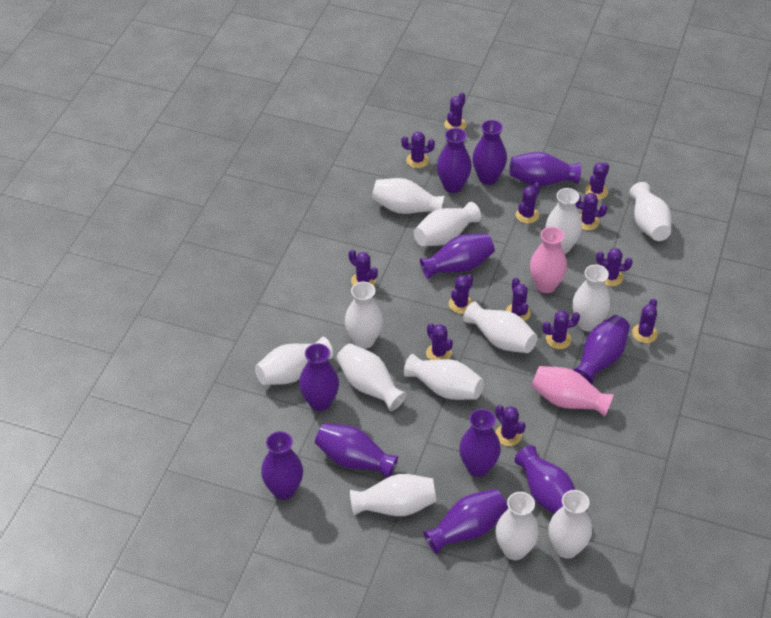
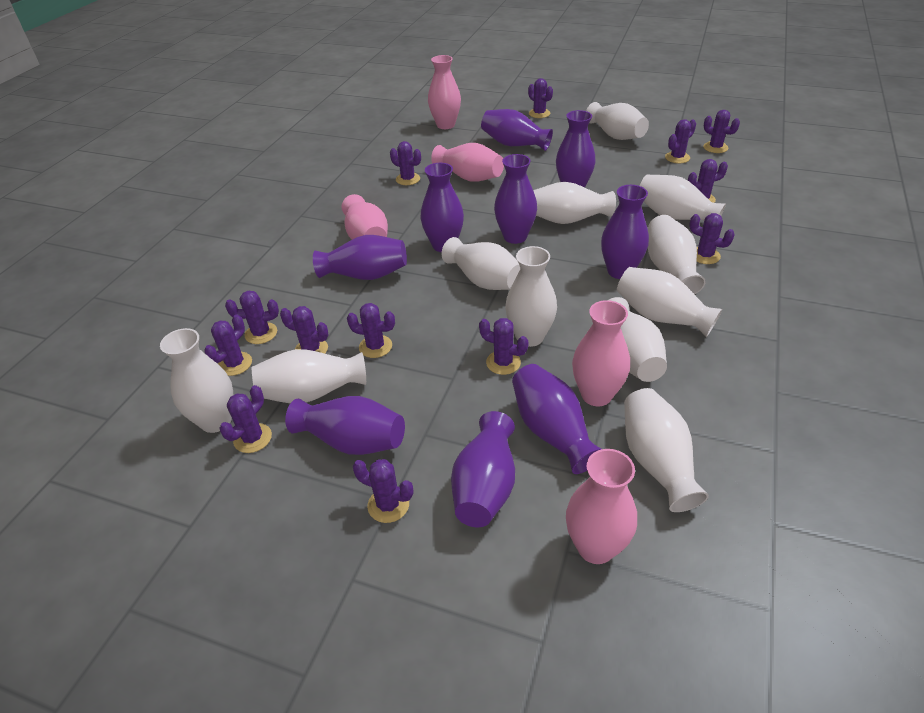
pink vase: [530,227,567,293] [531,366,614,417] = 2 -> [342,194,388,239] [428,55,461,129] [431,143,504,181] [566,449,637,564] [572,300,630,406] = 5
purple vase: [261,431,303,500] [299,343,339,411] [315,423,398,478] [420,234,495,279] [423,489,508,554] [437,128,472,193] [459,409,501,477] [472,120,507,185] [509,152,581,186] [514,445,575,514] [573,315,630,384] = 11 -> [285,396,405,455] [313,235,407,280] [421,163,464,252] [451,411,515,527] [481,109,553,151] [494,154,537,244] [512,364,601,474] [556,110,595,187] [601,185,649,279] = 9
white vase: [255,337,333,385] [337,343,407,411] [345,282,383,349] [350,474,437,516] [372,178,445,214] [404,354,484,400] [414,202,481,246] [463,302,537,353] [495,492,539,560] [546,188,582,254] [549,490,592,558] [572,265,611,332] [629,182,671,241] = 13 -> [160,328,233,433] [252,349,366,403] [442,237,520,290] [505,246,557,347] [533,182,616,224] [586,102,649,140] [609,297,667,382] [617,267,722,337] [624,388,709,512] [639,175,726,220] [648,215,706,294] = 11

